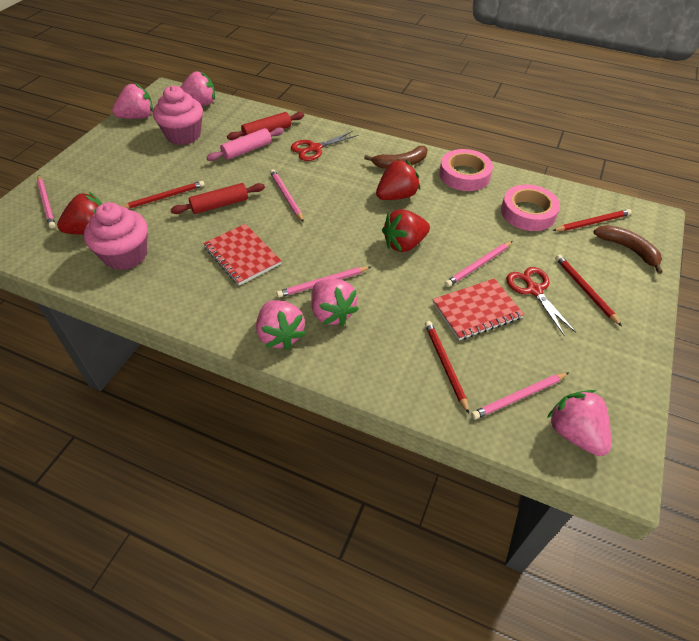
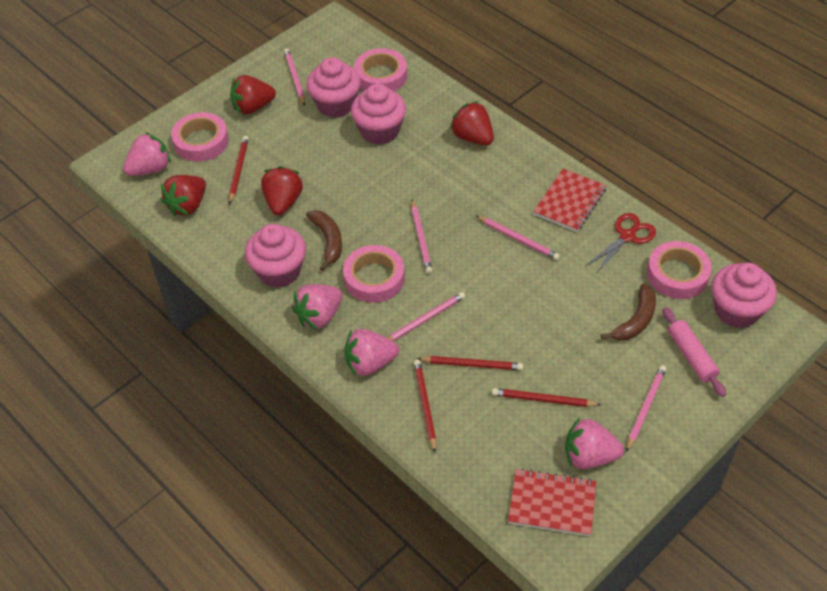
pink cupcake: [84,202,148,270] [153,86,203,145] = 2 -> [245,224,306,288] [307,57,361,118] [351,84,406,145] [711,263,777,328] = 4
pink strawberry: [112,83,153,119] [180,71,215,106] [256,300,306,350] [311,279,359,326] [547,390,611,456] = 5 -> [123,132,171,176] [292,284,343,330] [345,329,399,376] [565,417,624,469] = 4
pink tape: [439,149,493,191] [501,184,560,231] = 2 -> [171,112,229,162] [343,245,405,303] [354,48,407,91] [647,241,712,299] = 4
red rolling pin: [170,183,265,214] [227,112,304,140] = 2 -> none = 0
red scissors: [291,131,358,161] [506,267,576,336] = 2 -> [587,213,656,273] = 1
red strawberry: [57,192,102,235] [376,159,420,200] [382,209,430,252] = 3 -> [161,175,206,216] [230,75,276,115] [261,166,303,215] [450,101,494,145] = 4

